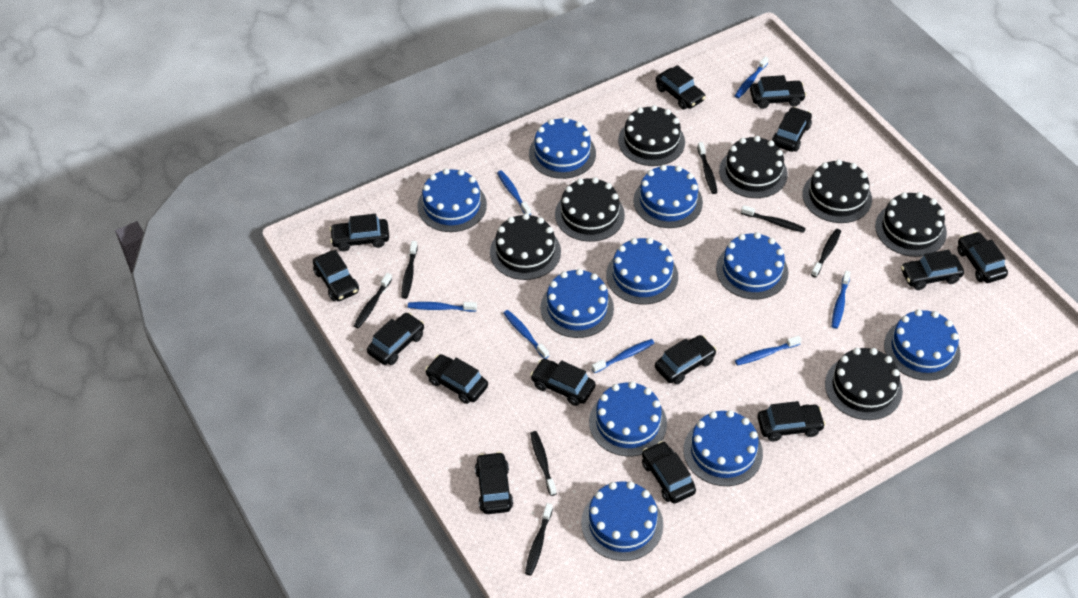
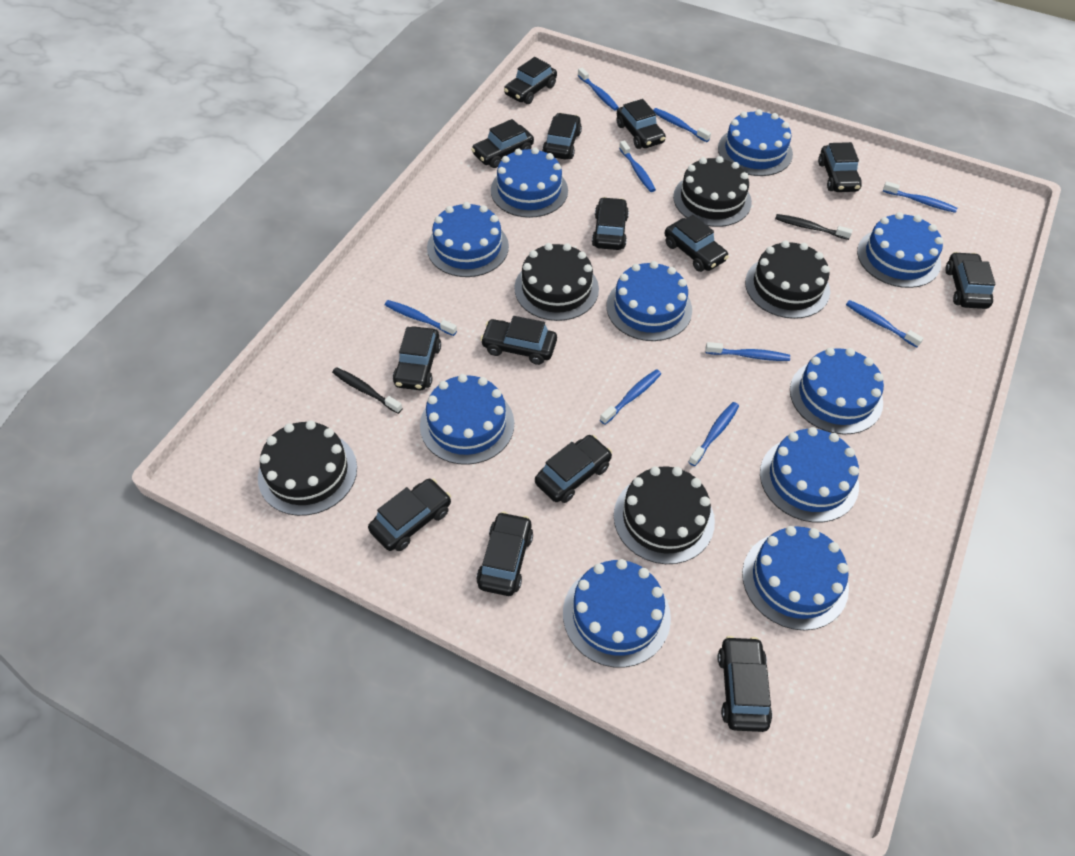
black cake: [490,213,561,280] [555,177,625,242] [618,105,685,166] [719,136,788,198] [802,159,872,223] [825,348,903,420] [875,192,947,257] = 7 -> [258,420,357,516] [514,243,599,321] [614,466,715,564] [673,156,752,227] [745,241,830,319] = 5
black toothbrush: [354,273,392,329] [401,241,418,299] [525,503,553,576] [530,431,557,496] [697,142,718,194] [741,205,806,233] [811,229,841,277] = 7 -> [332,367,403,414] [775,214,853,240] = 2
blue toothbrush: [408,302,477,312] [497,170,531,215] [503,310,549,359] [592,339,655,373] [735,57,769,98] [735,336,802,365] [831,271,851,329] = 7 -> [385,300,457,336] [578,68,619,111] [600,369,661,425] [619,140,656,192] [653,108,711,142] [689,402,739,466] [706,342,790,361] [846,300,924,348] [883,181,957,213] = 9

